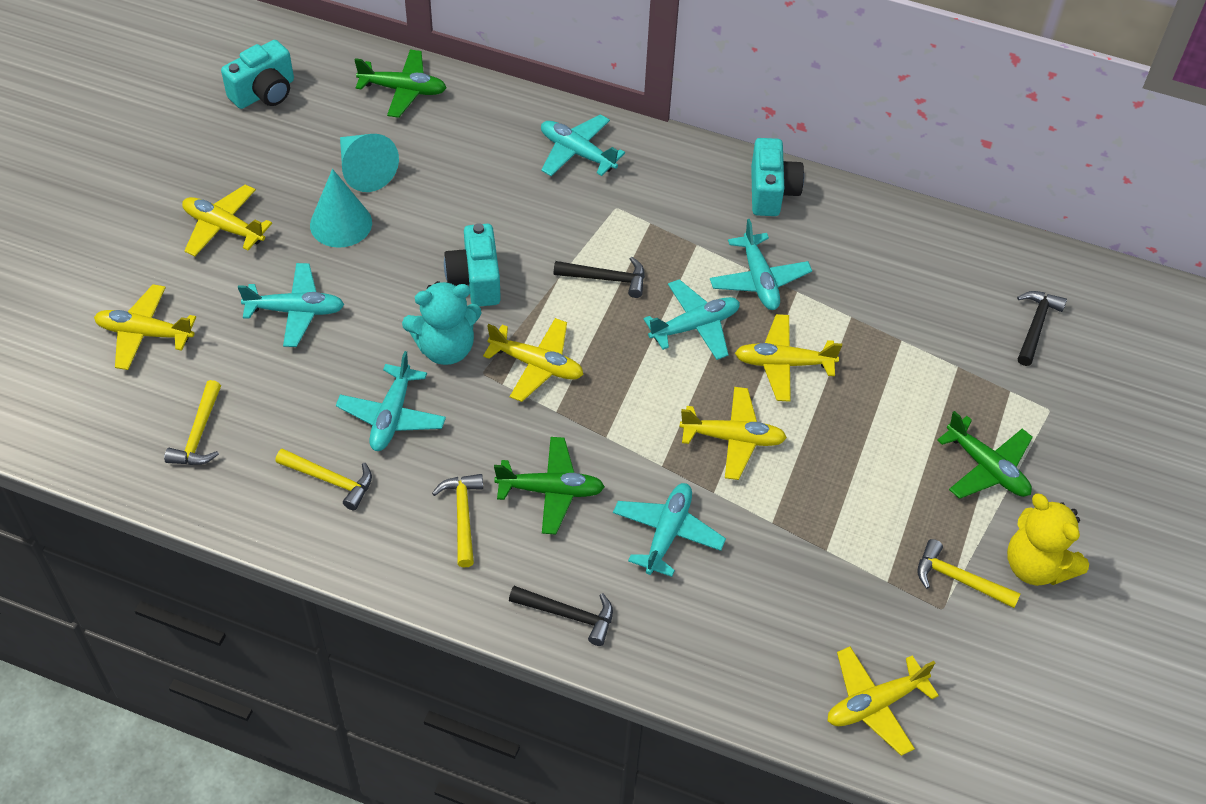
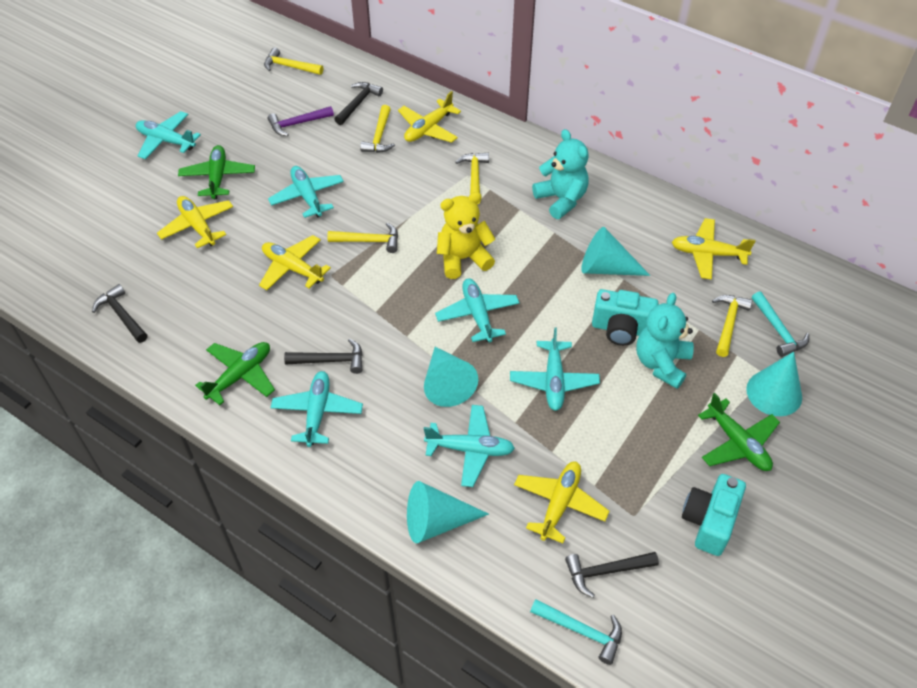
black hammer: [509,586,613,646] [553,257,645,298] [1017,291,1067,366] = 3 -> [92,284,147,343] [284,338,363,374] [334,82,383,125] [565,552,659,598] = 4
purple hammer: none = 0 -> [268,106,334,136] = 1
turquoise camera: [221,40,294,109] [444,223,501,307] [751,138,804,216] = 3 -> [592,289,659,346] [682,474,746,556] = 2
turquoise cone: [310,169,372,248] [340,134,399,192] = 2 -> [407,481,489,543] [424,347,478,407] [581,227,650,276] [746,352,802,416] = 4
turquoise hammer: none = 0 -> [530,599,622,665] [752,291,809,357] = 2
turquoise teddy bear: [402,281,482,365] = 1 -> [532,129,589,219] [636,293,694,389] = 2
yellow hammer: [164,380,221,465] [275,448,372,510] [432,474,483,568] [918,539,1021,608] = 4 -> [264,47,323,75] [327,223,398,253] [360,105,395,153] [456,153,489,204] [712,295,752,357] = 5
yellow plane: [94,284,196,370] [182,185,272,256] [483,318,584,402] [679,387,787,480] [735,314,842,402] [828,646,939,756] = 6 -> [157,196,233,248] [259,235,331,290] [398,91,461,143] [514,462,609,543] [672,218,755,280] = 5

